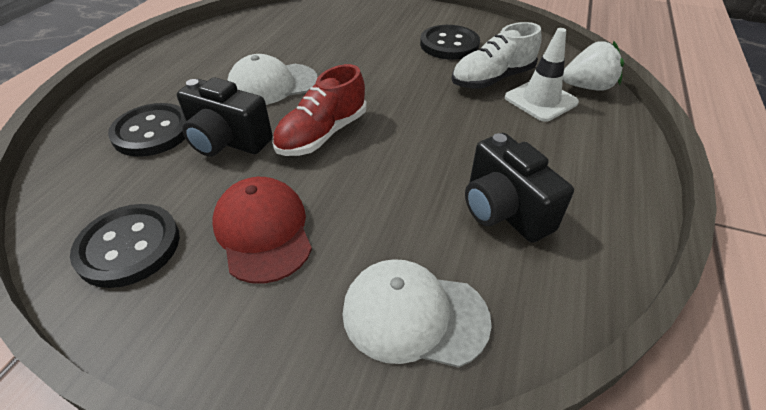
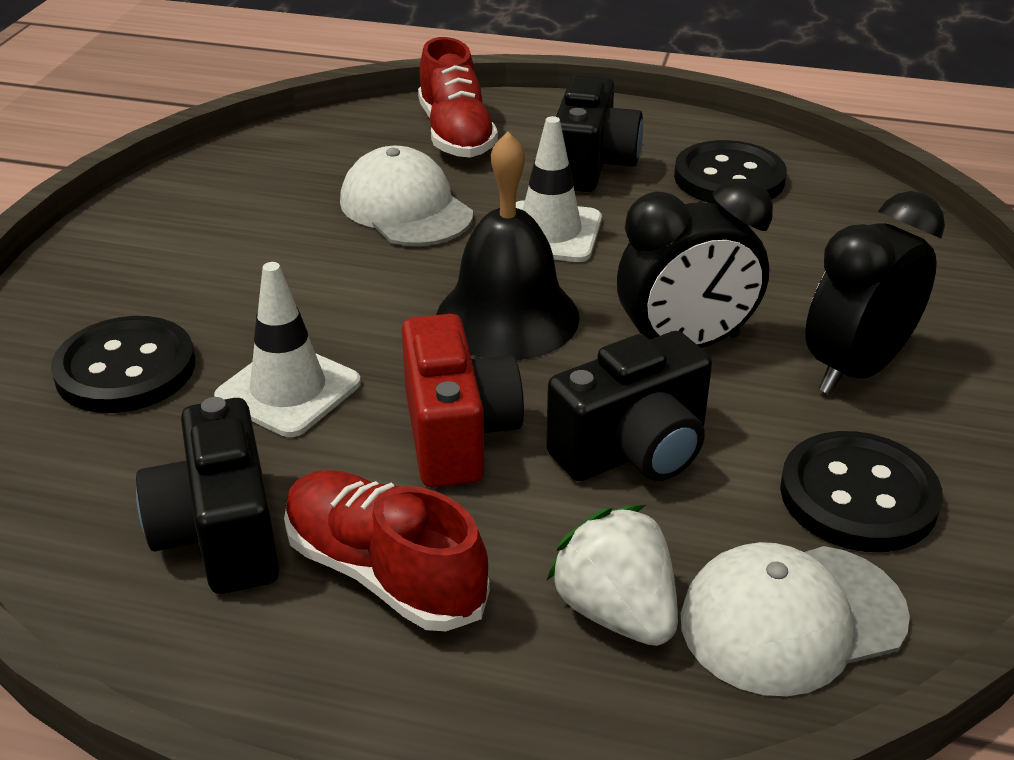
black bell: none = 0 -> [436,132,580,360] = 1
black camera: [177,77,273,157] [465,133,574,243] = 2 -> [136,397,279,594] [546,331,712,481] [556,74,643,192] = 3
black clock: none = 0 -> [617,179,773,348] [805,191,945,395] = 2
red camera: none = 0 -> [402,314,524,487] = 1
red cap: [213,177,312,284] = 1 -> none = 0
red shoe: [272,64,367,156] = 1 -> [284,470,490,631] [418,37,498,158] = 2
white shoe: [452,22,541,89] = 1 -> none = 0
white traffic cone: [505,28,579,122] = 1 -> [214,262,361,437] [516,116,602,262] = 2

